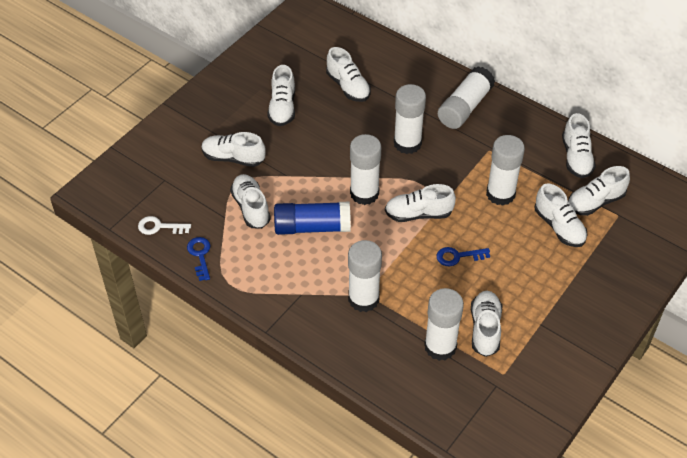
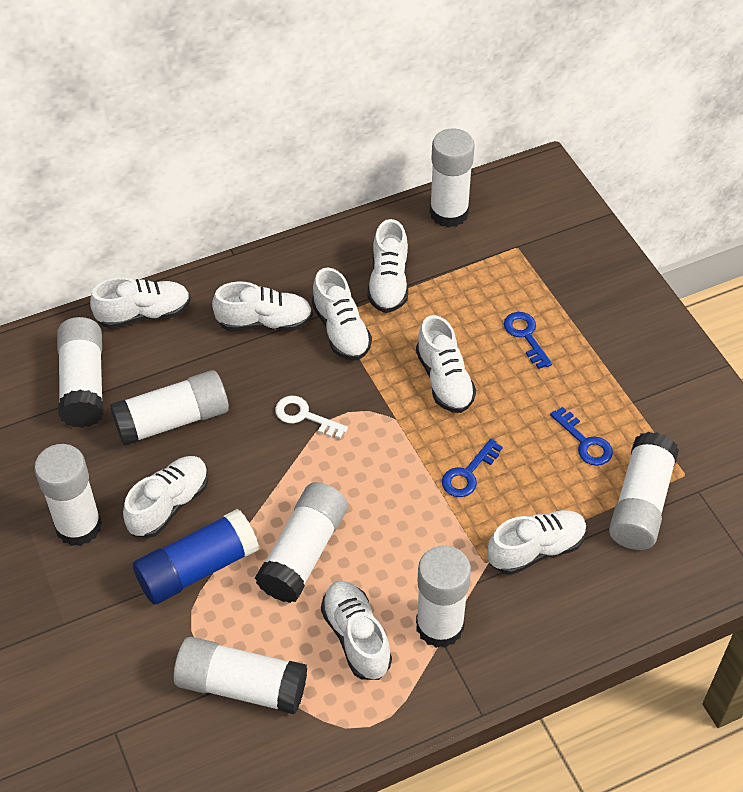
blue key: [187,237,211,281] [437,247,490,266] = 2 -> [442,439,503,497] [504,312,552,369] [550,407,613,466] = 3
white glue stick: [348,240,382,312] [350,134,381,205] [394,84,426,154] [424,288,464,361] [438,66,495,129] [486,135,525,206] = 6 -> [34,444,102,546] [57,317,104,428] [110,370,229,446] [174,637,307,714] [255,482,348,603] [416,545,471,648] [429,128,475,227] [609,432,679,550] = 8
white shoe: [202,132,266,167] [230,174,271,229] [267,65,295,126] [326,47,371,102] [385,184,456,222] [471,291,502,357] [535,183,588,247] [562,113,596,178] [568,166,630,216] = 9 -> [90,277,191,329] [123,456,208,538] [212,282,313,331] [312,268,372,360] [321,581,392,680] [367,219,408,313] [416,315,476,413] [487,510,587,575] = 8

